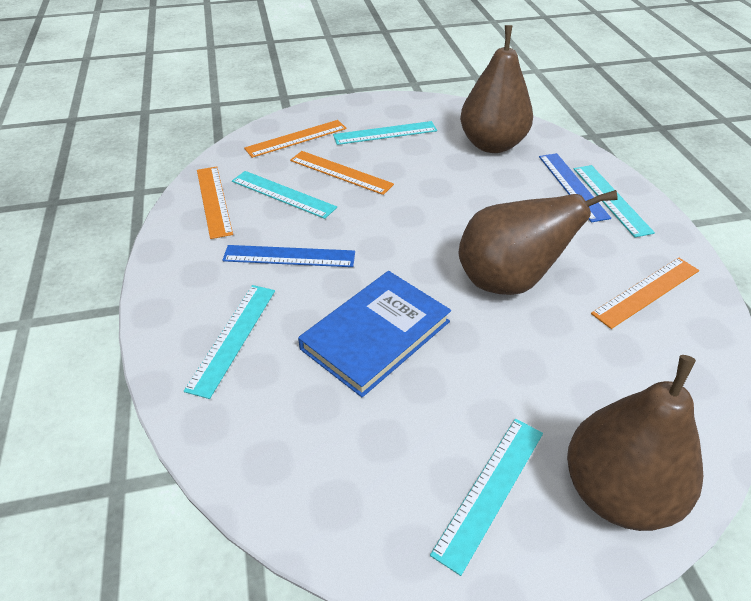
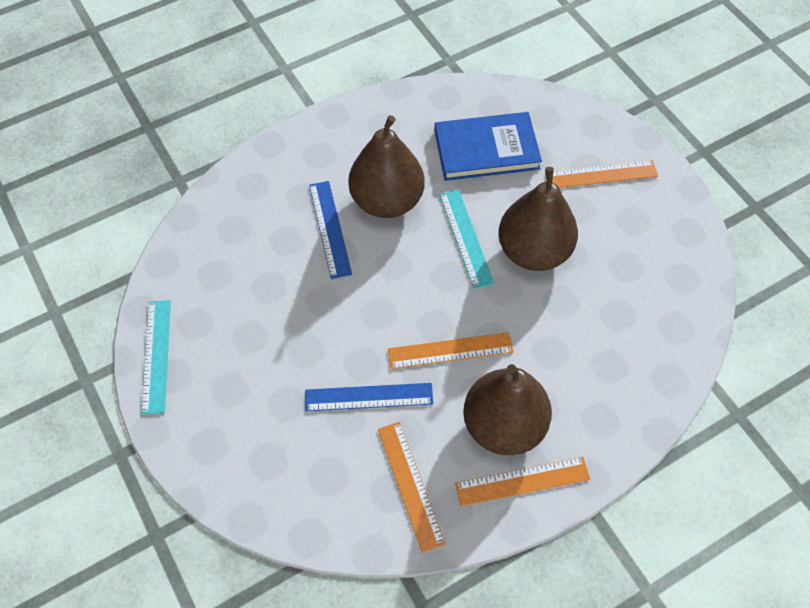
turquoise ruler: [184,285,275,399] [232,171,337,219] [333,121,437,145] [430,419,543,576] [574,165,655,238] = 5 -> [141,300,171,415] [440,190,494,289] = 2

